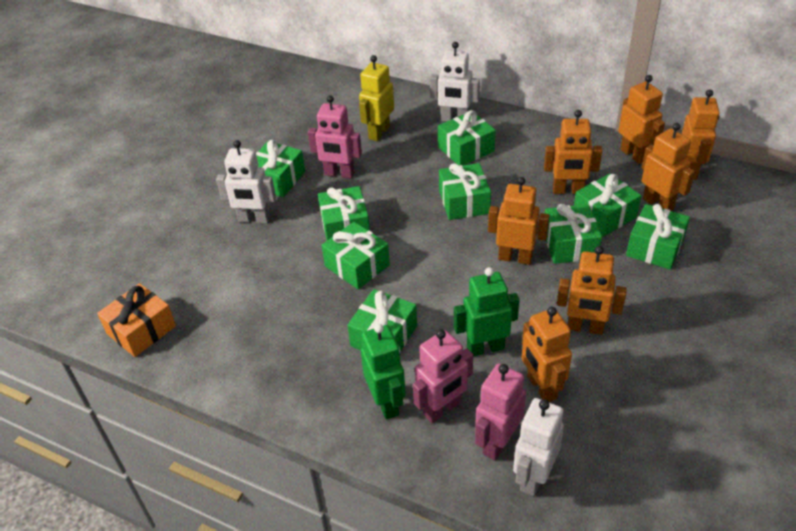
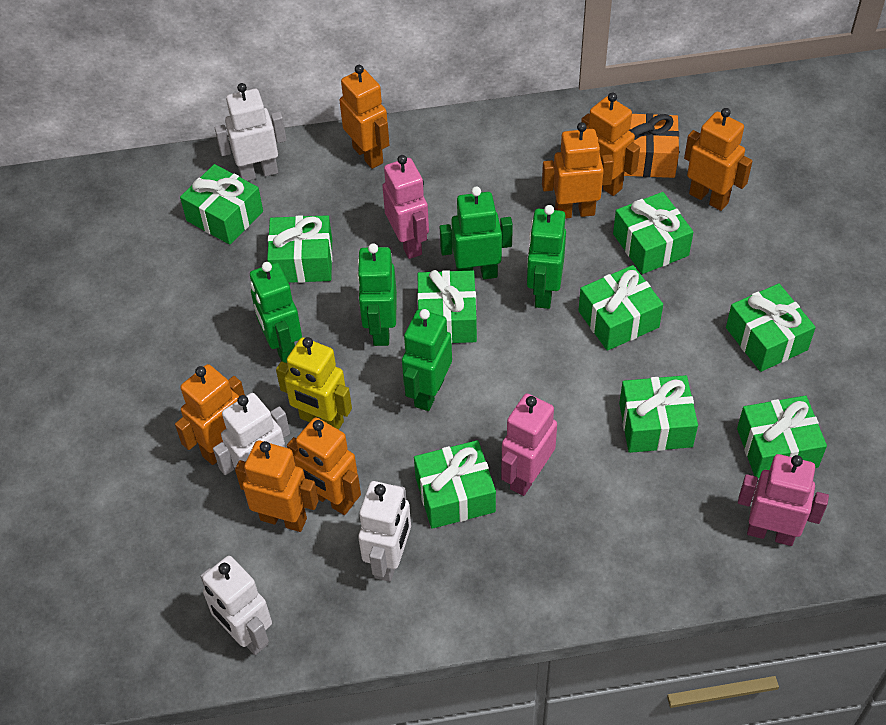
green robot: [361,324,406,419] [454,267,519,357] = 2 -> [250,262,302,363] [357,243,397,346] [402,309,452,411] [440,187,513,279] [527,205,566,309] = 5
white robot: [216,140,276,223] [430,42,480,121] [513,398,564,496] = 3 -> [200,556,272,655] [213,393,290,475] [215,83,286,181] [358,481,411,582] = 4

